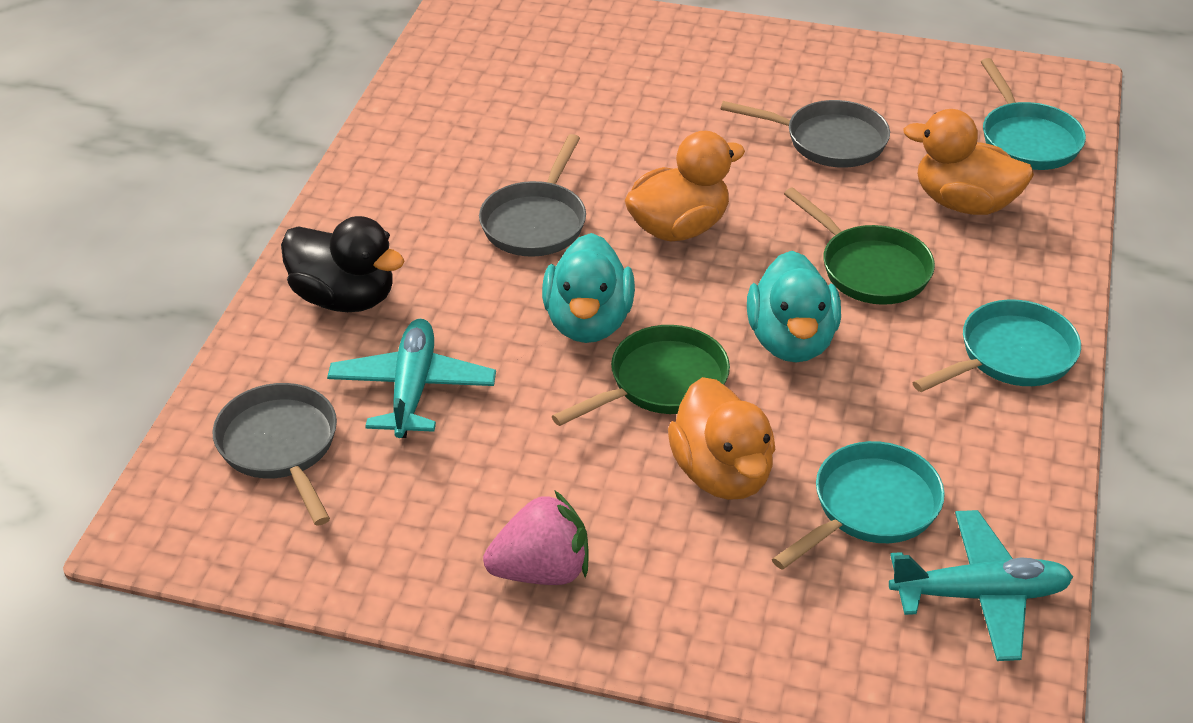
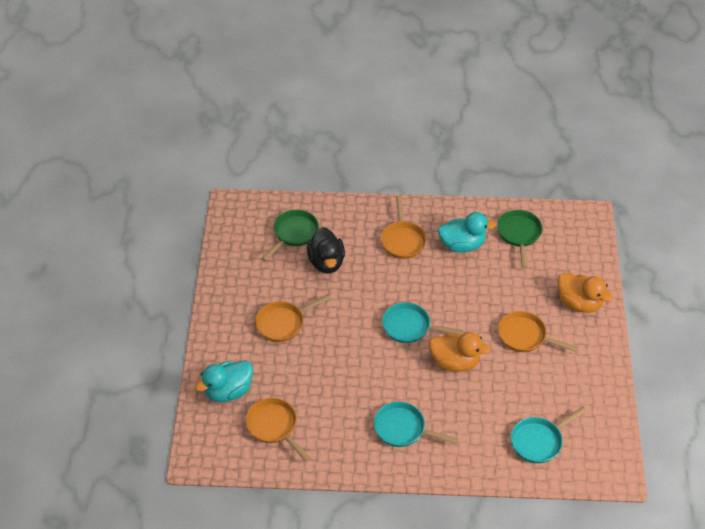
grey pan: [213,383,337,525] [479,134,586,257] [721,100,890,168] = 3 -> none = 0
orange duck: [625,131,745,241] [668,377,775,500] [903,109,1034,215] = 3 -> [429,332,491,371] [557,272,613,313] = 2
orange pan: none = 0 -> [246,398,310,462] [255,294,331,342] [381,196,426,259] [498,311,579,352] = 4
pink strawberry: [483,490,589,585] = 1 -> none = 0
turquoise plane: [327,319,496,438] [889,510,1073,661] = 2 -> none = 0

